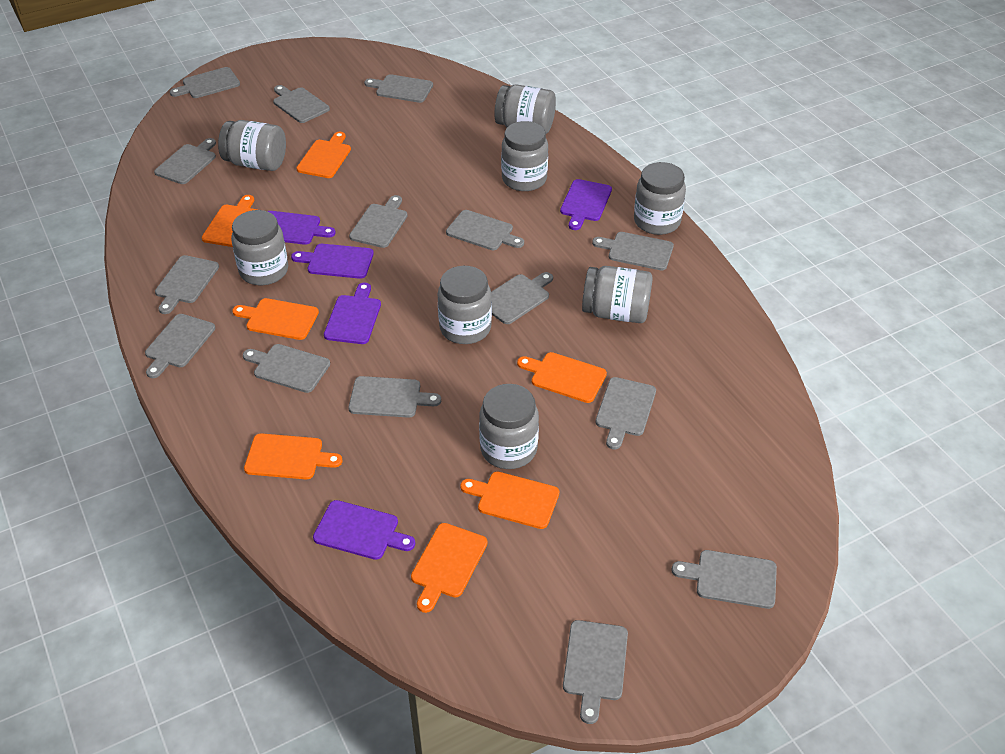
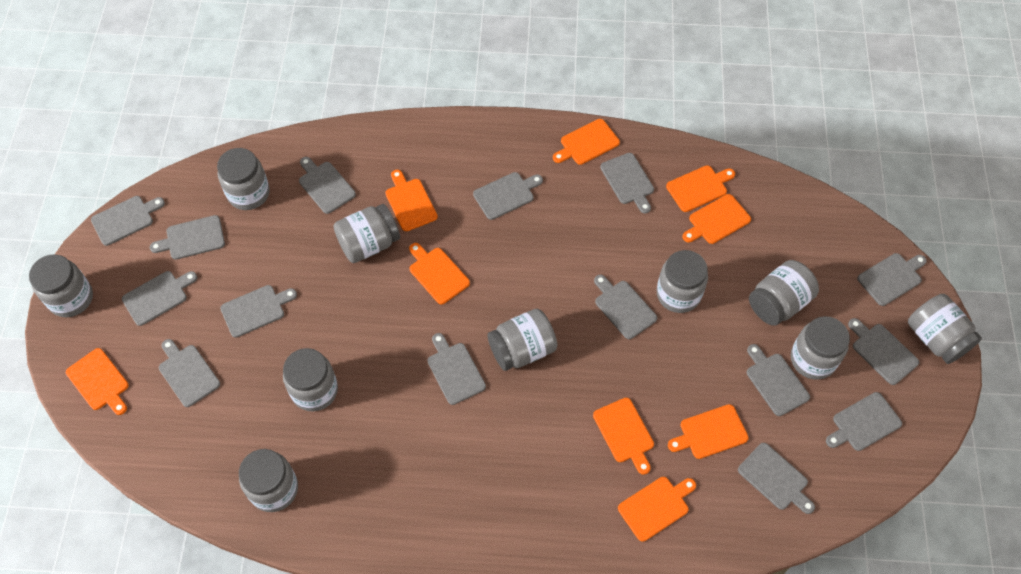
grey jar: [218,120,286,171] [231,210,288,285] [437,266,492,344] [479,384,539,469] [494,84,556,134] [501,121,548,191] [582,266,653,323] [634,162,686,235] = 8 -> [29,254,93,317] [217,148,270,210] [239,449,298,512] [283,348,338,411] [333,204,400,263] [487,309,557,371] [657,250,708,313] [749,260,819,326] [791,316,850,380] [908,294,982,364] = 10
orange cutting board: [202,195,257,247] [232,298,319,340] [244,433,342,479] [297,132,351,178] [411,523,488,613] [460,472,559,529] [517,352,607,403] = 7 -> [66,348,129,415] [385,170,438,231] [409,243,470,304] [553,119,620,165] [593,398,654,475] [618,477,696,542] [666,165,735,212] [668,404,749,459] [682,194,751,244] = 9
purple cutting board: [267,211,336,245] [291,244,374,279] [313,500,415,560] [324,283,381,344] [560,179,612,230] = 5 -> none = 0

